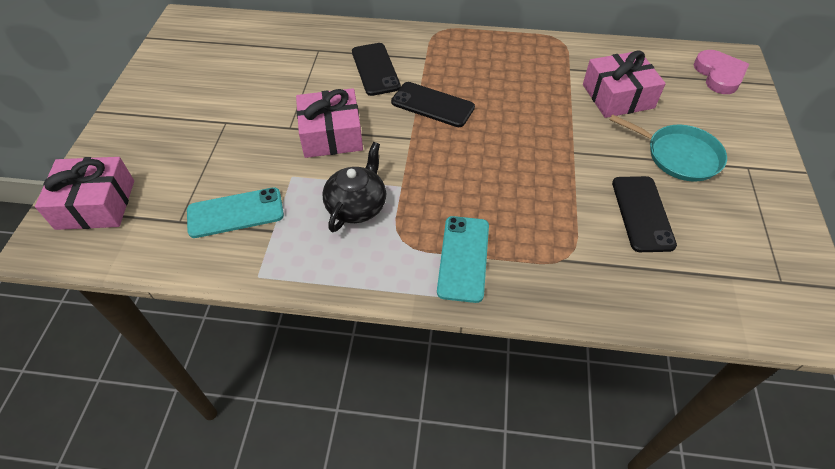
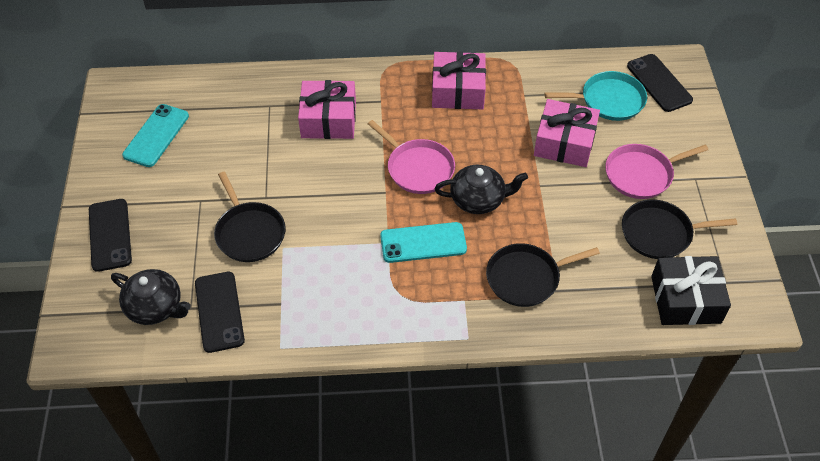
black gift: none = 0 -> [651,256,731,325] = 1
black pan: none = 0 -> [214,172,286,262] [486,243,600,307] [622,199,737,259] = 3
black teapot: [322,142,386,232] = 1 -> [111,269,191,325] [434,165,528,214] = 2
pink heart: [694,50,749,94] = 1 -> none = 0
pink pan: none = 0 -> [368,120,455,194] [605,144,708,199] = 2

